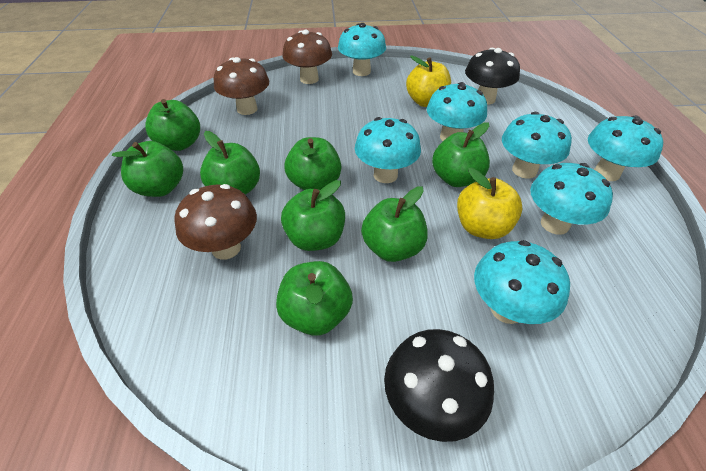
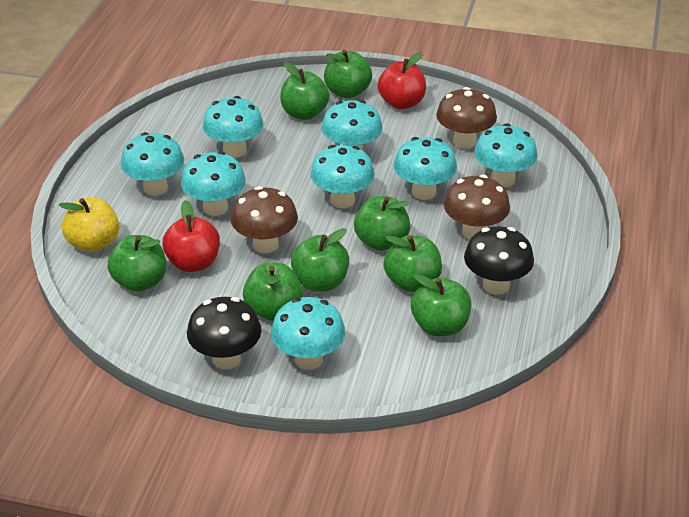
red apple: none = 0 -> [162,200,220,272] [378,52,426,109] = 2
turquoise mushroom: [338,23,386,76] [355,117,421,183] [427,82,487,141] [474,240,570,324] [502,112,572,179] [530,163,613,235] [588,115,663,181] = 7 -> [120,132,184,196] [181,151,246,216] [202,96,264,158] [271,297,346,370] [310,145,375,208] [322,100,383,151] [393,137,457,200] [474,123,537,187] = 8
yellow apple: [406,55,451,107] [457,168,523,239] = 2 -> [59,198,119,252] = 1

